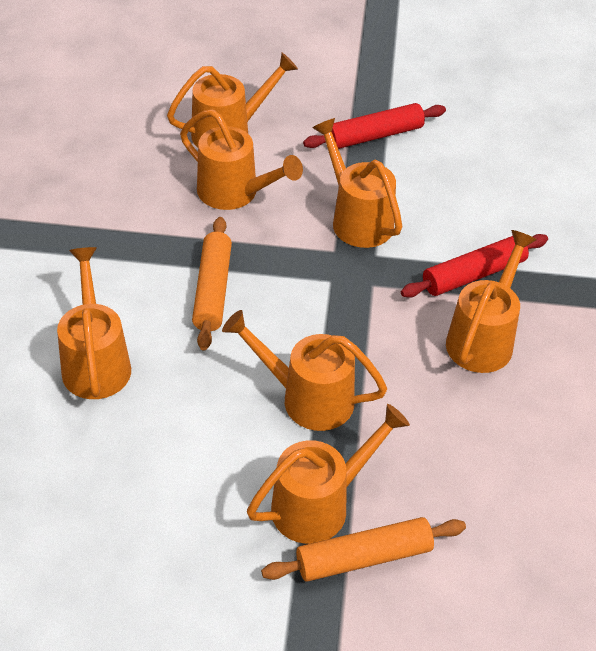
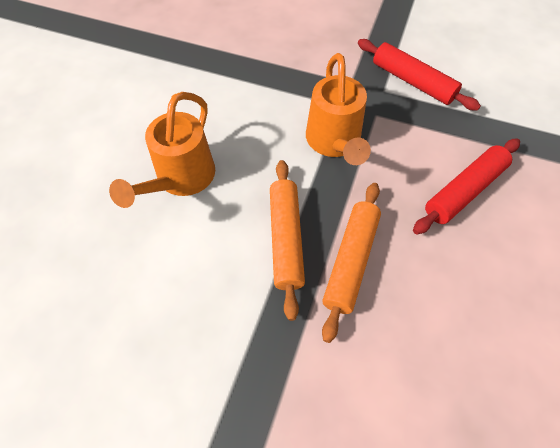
orange watering can: [57,247,131,399] [167,53,298,147] [180,109,303,210] [222,310,387,431] [247,404,410,544] [312,118,402,248] [446,230,537,373] = 7 -> [109,92,215,208] [306,53,371,165] = 2

